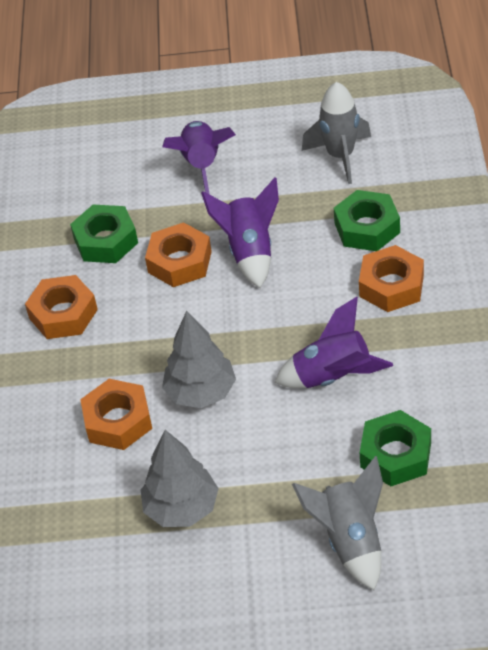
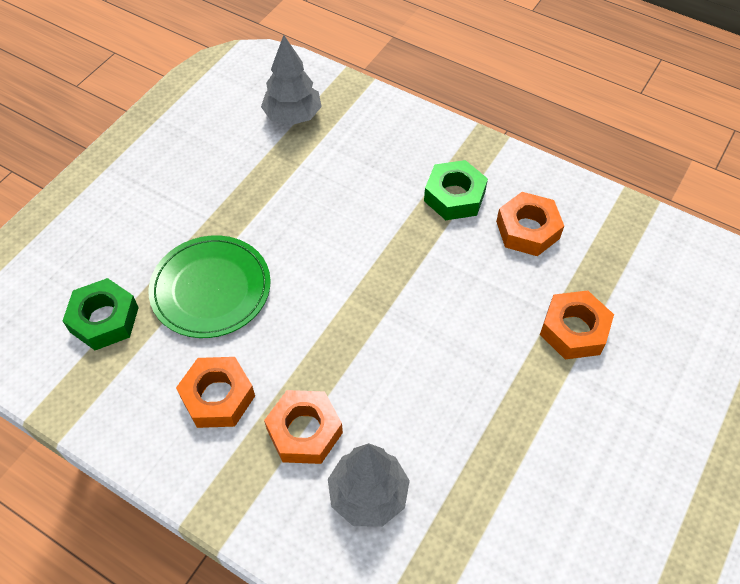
green nut: [70,204,138,263] [334,190,400,251] [360,410,431,486] = 3 -> [62,278,139,350] [424,160,488,220] = 2
green plate: none = 0 -> [149,235,271,338] = 1
grey rocket: [292,456,383,590] [302,82,371,184] = 2 -> none = 0
purple rocket: [162,121,236,195] [201,177,279,288] [275,297,393,388] = 3 -> none = 0

